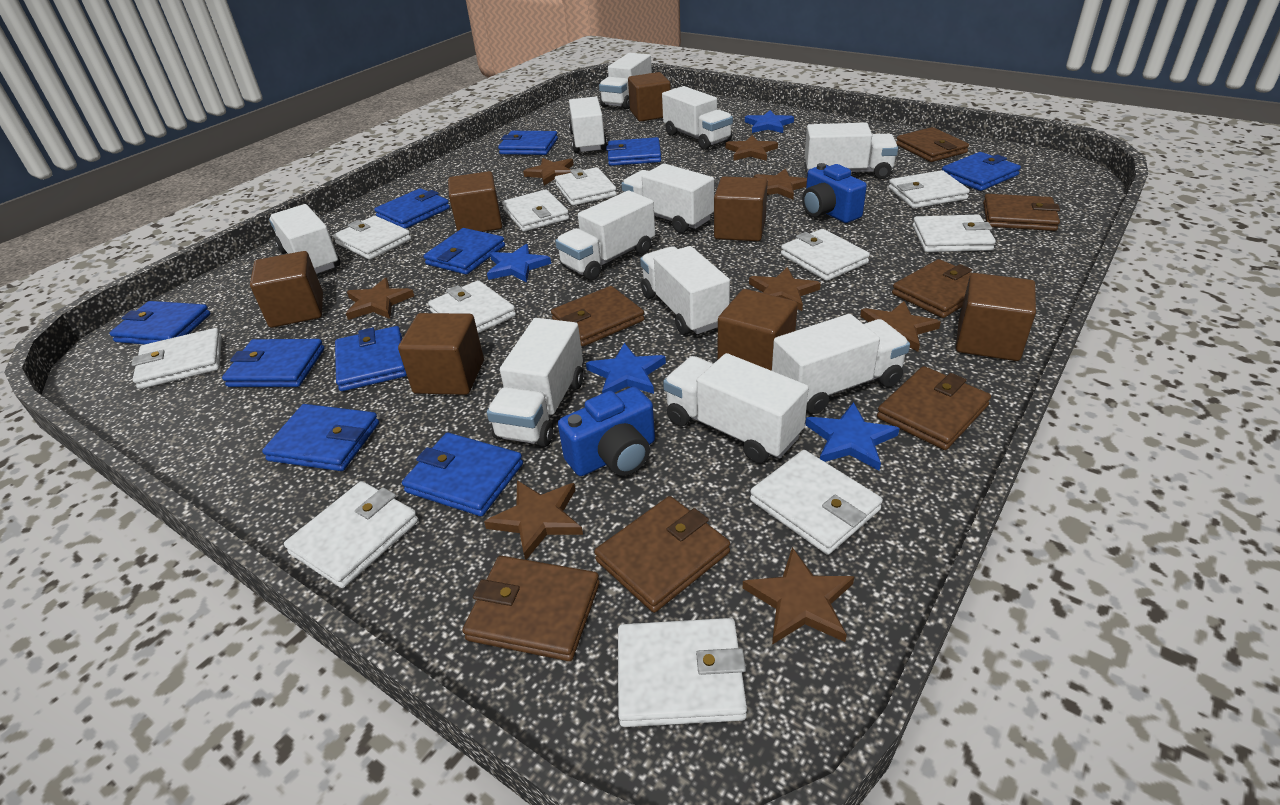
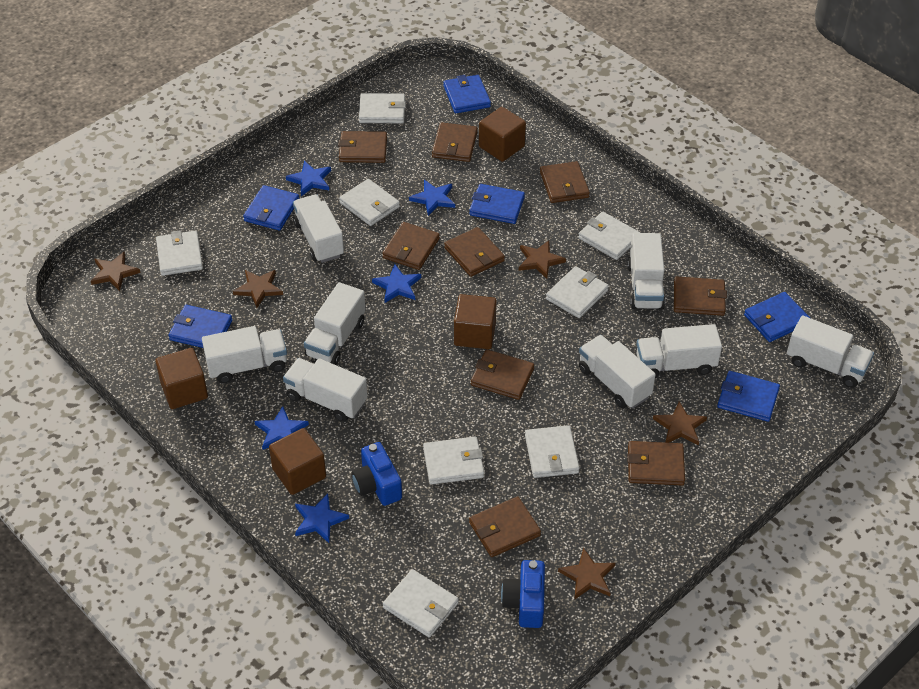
blue star: [487,244,551,283] [586,343,666,394] [745,110,794,133] [805,402,900,471] = 4 -> [254,406,309,450] [286,161,331,196] [295,493,349,543] [372,264,421,303] [409,180,455,216] = 5
blue wallet: [109,301,211,344] [222,339,324,387] [262,404,379,471] [335,326,407,391] [374,188,450,229] [402,433,523,516] [424,228,505,275] [498,131,558,155] [606,137,661,166] [942,152,1021,191] = 10 -> [168,305,232,348] [243,185,299,231] [443,75,491,113] [469,184,525,224] [717,371,780,422] [744,292,810,342] = 6
brown cube: [250,251,323,328] [398,313,484,395] [448,171,502,232] [628,72,671,121] [714,176,768,241] [718,289,798,371] [956,273,1036,361] = 7 -> [155,348,208,409] [269,428,326,495] [454,294,497,349] [479,107,526,162] = 4
brown star: [346,278,414,320] [484,480,583,560] [523,158,574,185] [725,135,778,161] [743,547,854,645] [749,267,821,311] [754,169,807,199] [860,301,941,352] = 8 -> [91,252,141,291] [233,270,283,308] [519,240,566,279] [558,548,615,600] [653,401,707,445] = 5
brown wallet: [463,556,600,661] [551,286,645,346] [594,496,730,613] [877,366,991,450] [892,259,972,318] [896,127,969,162] [983,194,1060,231] = 7 -> [338,131,387,163] [382,222,440,270] [432,122,478,162] [444,227,505,277] [469,496,541,557] [471,349,534,400] [540,161,590,203] [627,441,685,485] [674,276,727,316] = 9
white truck: [269,204,340,274] [487,318,583,447] [555,190,655,280] [569,97,607,153] [599,53,652,110] [621,163,714,233] [640,246,730,335] [662,86,733,150] [663,353,809,463] [772,314,910,414] [805,123,898,179] = 11 -> [202,326,287,383] [283,358,368,422] [293,194,344,263] [304,282,366,365] [579,335,656,408] [627,233,665,310] [636,324,722,378] [787,315,874,388] = 8
white wallet: [131,328,222,389] [284,481,418,588] [333,216,411,260] [428,280,516,333] [502,189,569,232] [555,167,617,206] [618,618,747,727] [750,450,883,555] [781,229,870,281] [888,170,970,208] [913,215,996,252] = 11 -> [156,230,203,276] [339,179,400,226] [359,93,406,123] [383,569,459,637] [423,437,484,485] [525,425,580,478] [546,266,609,318] [578,212,640,260] = 8

